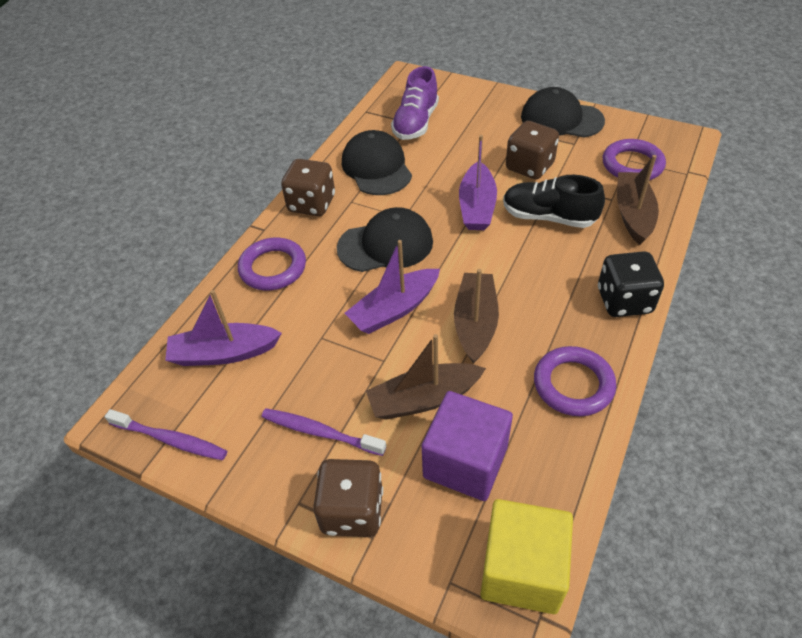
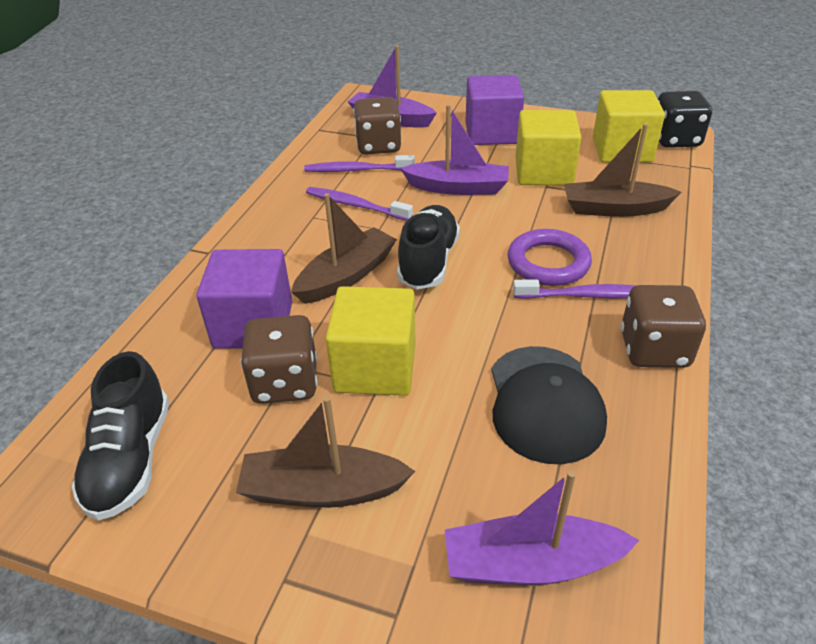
black cap: [337,207,433,272] [342,130,412,195] [521,87,605,138] = 3 -> [491,346,607,464] = 1
black shoe: [503,175,605,228] = 1 -> [72,351,169,520] [397,205,460,290] = 2
purple cube: [422,391,513,501] = 1 -> [196,249,292,349] [466,75,524,145] = 2
purple ring: [238,238,306,291] [534,346,616,416] [603,139,666,180] = 3 -> [507,229,592,286] = 1
purple shoe: [391,66,439,140] = 1 -> none = 0
purple toothbrush: [105,409,227,460] [261,408,386,456] = 2 -> [304,155,415,172] [306,187,413,221] [513,280,636,299] = 3
yellow cube: [480,499,573,614] = 1 -> [326,286,416,396] [515,110,582,186] [593,90,665,163] = 3

